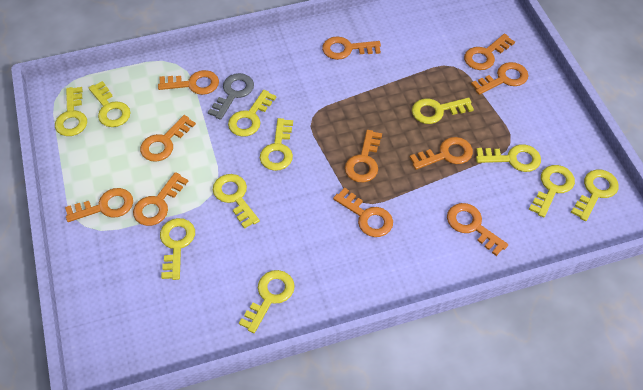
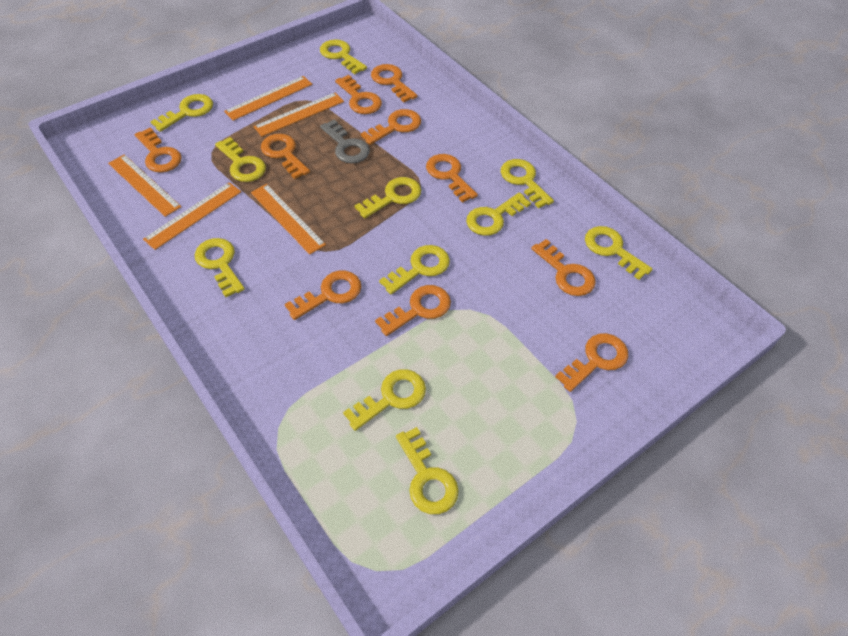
orange key: [65,188,133,222] [133,172,188,226] [140,115,196,162] [158,70,219,95] [322,36,381,60] [333,187,393,237] [345,130,382,182] [410,137,473,170] [447,203,508,256] [464,34,515,70] [471,62,528,95] = 11 -> [135,128,182,172] [261,134,310,179] [285,271,361,320] [335,75,382,114] [361,109,421,145] [371,64,417,102] [375,285,451,336] [426,154,478,203] [531,239,596,296] [555,333,628,392] = 10
orange ruler: none = 0 -> [108,154,181,217] [143,182,241,250] [224,76,312,121] [251,184,326,255] [253,93,344,137] = 5

